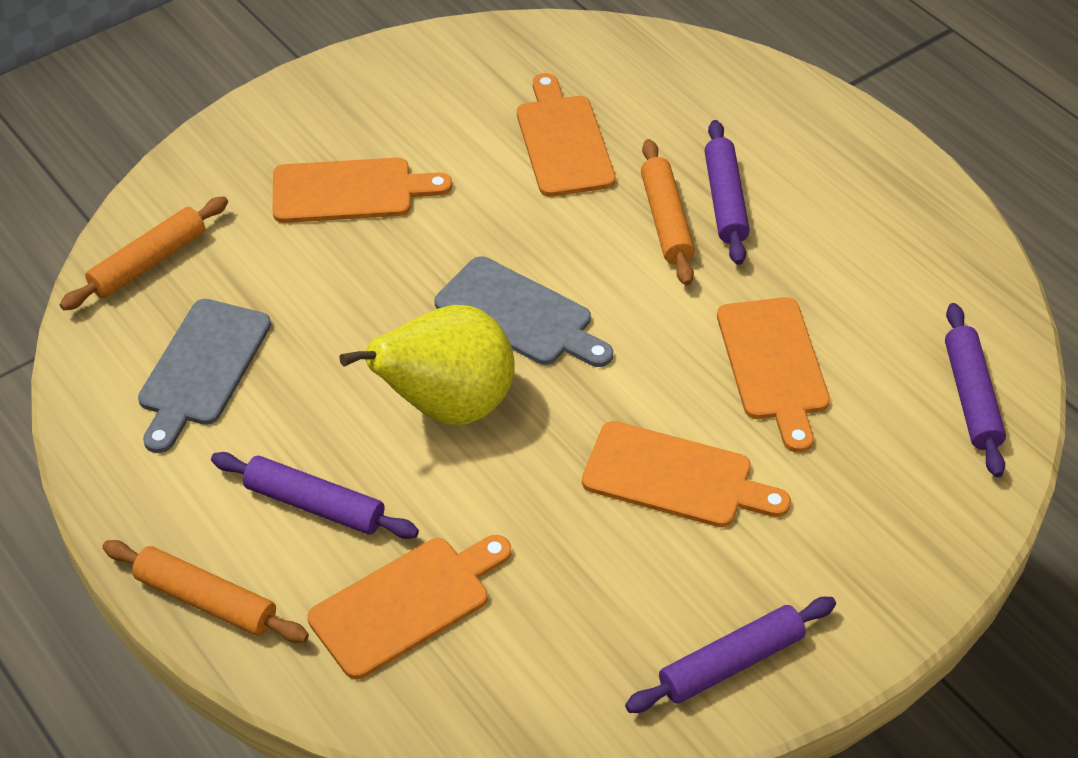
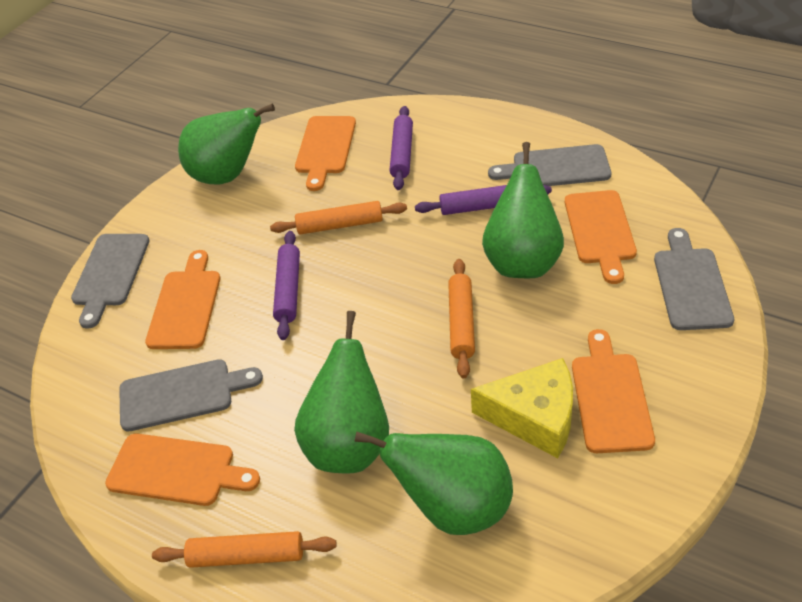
green pear: none = 0 -> [178,104,275,184] [294,311,389,473] [354,431,513,535] [482,142,564,278] = 4
grey cutting board: [138,299,271,453] [435,256,613,367] = 2 -> [71,234,150,329] [119,359,263,432] [488,144,611,186] [654,228,734,330] = 4
purple rolling pin: [211,452,419,539] [625,597,836,713] [705,120,750,265] [945,303,1006,477] = 4 -> [273,231,300,340] [390,106,413,190] [415,185,552,215] = 3
yellow cheese: none = 0 -> [471,358,573,458] = 1
yellow pear: [339,305,515,425] = 1 -> none = 0

